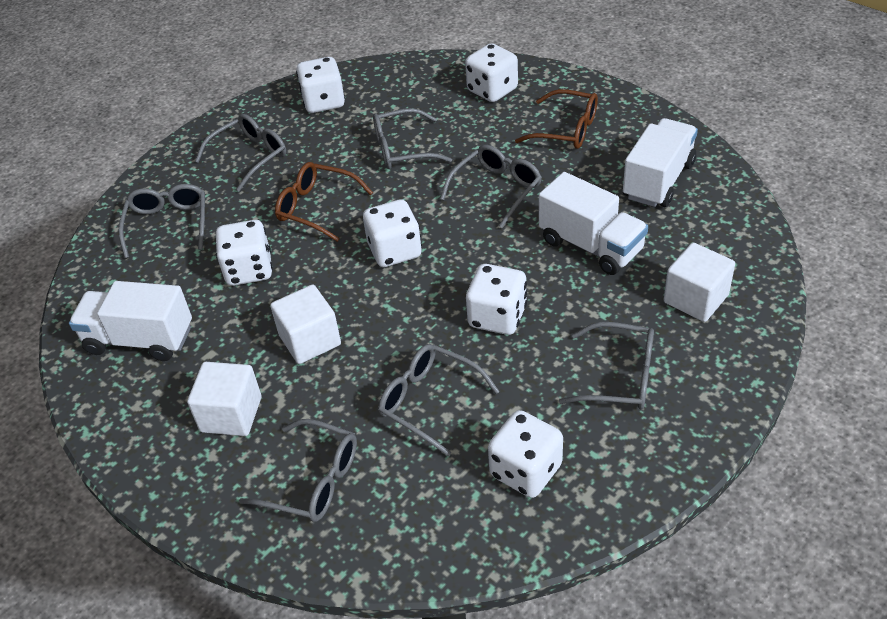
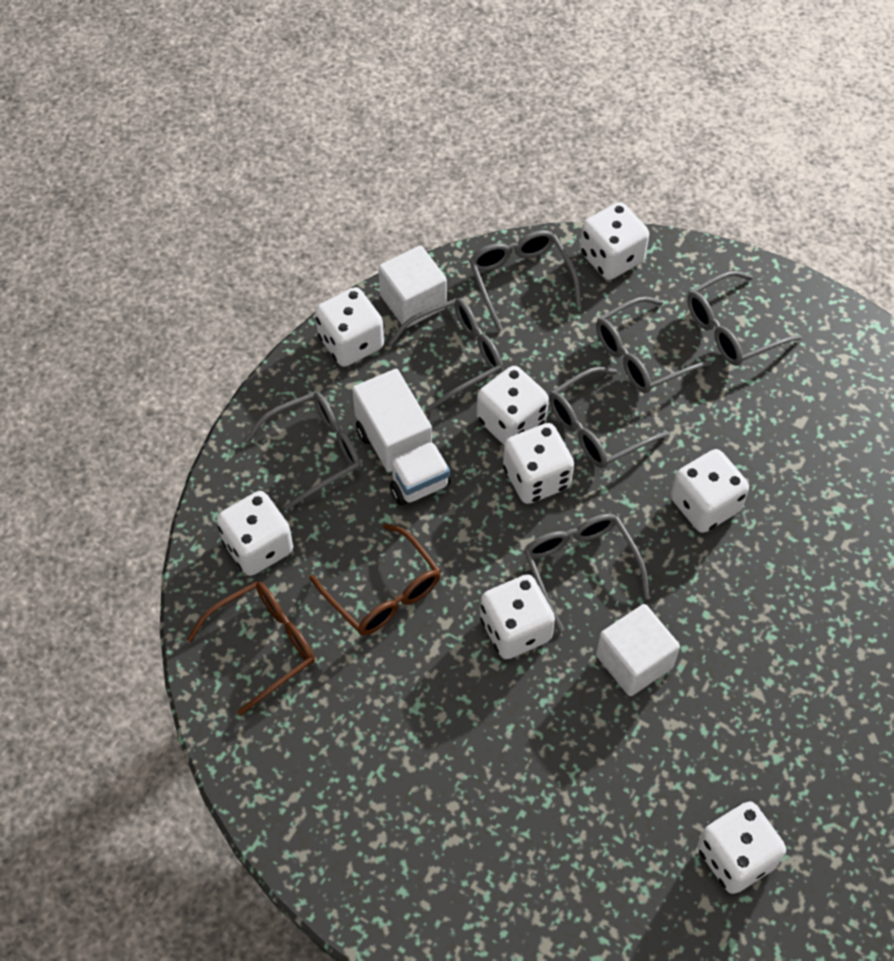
white cube: [187,362,261,436] [270,284,341,364] [664,243,735,322] = 3 -> [378,246,447,328] [596,604,680,696] = 2
white dice: [216,220,273,286] [296,57,345,113] [363,199,422,267] [465,43,518,102] [466,264,527,335] [488,410,563,498] = 6 -> [217,491,293,576] [315,287,384,367] [477,366,549,445] [480,574,555,659] [503,423,574,504] [580,202,649,280] [671,449,749,533] [697,801,786,894] = 8
white truck: [69,281,192,361] [539,172,648,275] [623,118,698,207] = 3 -> [352,369,451,505] = 1

